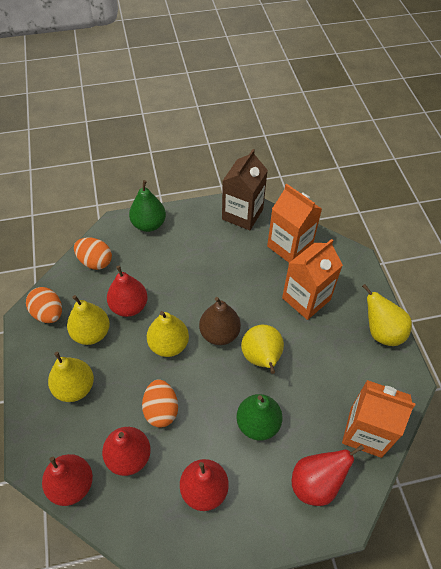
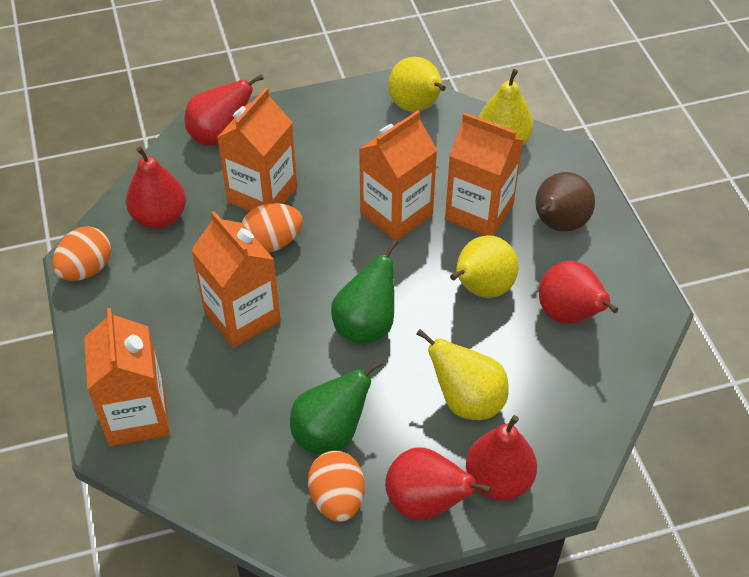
brown carton: [222,149,268,230] = 1 -> none = 0
orange carton: [267,184,322,263] [282,239,343,320] [342,380,416,458] = 3 -> [84,308,170,446] [191,211,281,348] [217,88,297,211] [359,110,438,241] [445,112,523,236] = 5
yellow pear: [48,352,94,402] [67,295,110,345] [147,311,189,357] [241,324,284,374] [362,284,412,346] = 5 -> [388,57,446,112] [417,329,509,420] [450,235,519,298] [478,69,533,146] = 4

